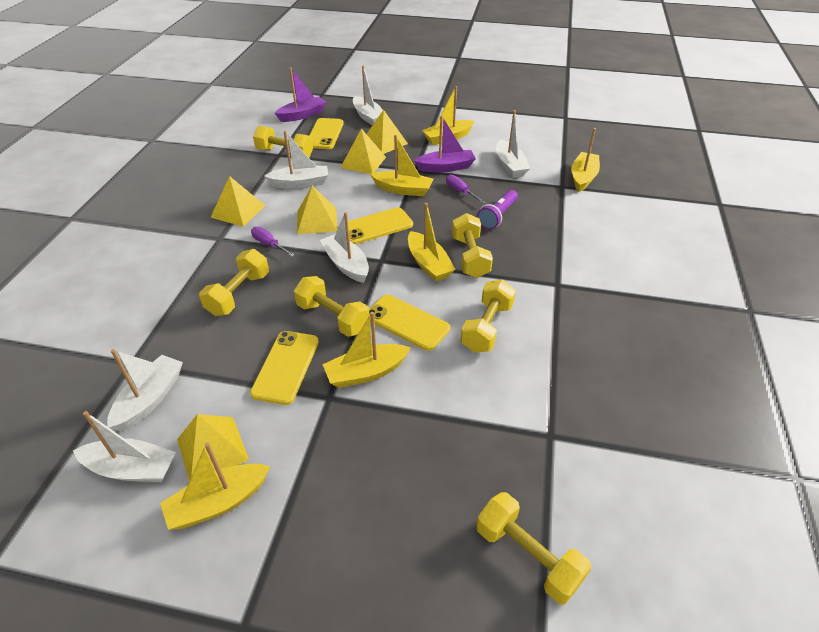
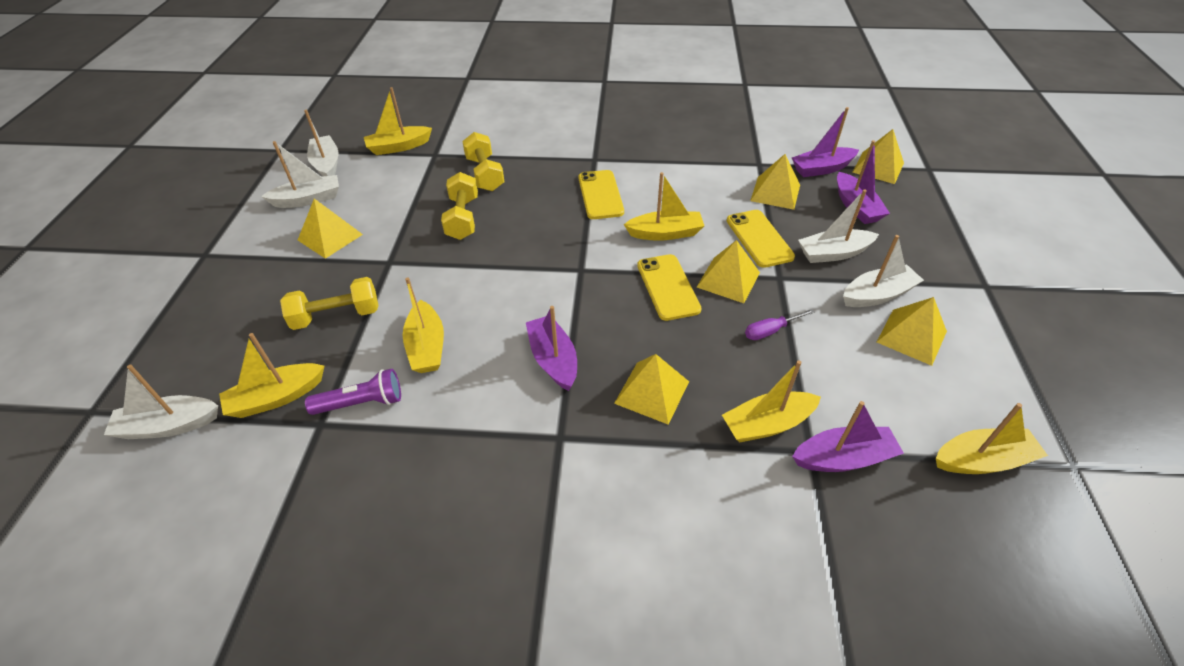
purple boat: [275,68,327,122] [414,116,476,172] = 2 -> [526,306,577,391] [792,107,859,177] [792,401,904,472] [837,140,890,224] = 4
purple screwdriver: [251,227,295,257] [446,174,485,203] = 2 -> [745,309,815,340] = 1
white boat: [73,411,176,482] [107,349,183,431] [264,131,328,189] [320,212,369,283] [353,66,383,125] [496,110,530,178] = 6 -> [104,365,218,439] [261,141,339,208] [304,110,338,176] [798,190,879,263] [843,235,924,307] = 5
yellow dumbbell: [199,249,269,316] [253,126,313,158] [294,276,370,337] [452,213,493,278] [461,280,516,353] [476,492,591,604] = 6 -> [280,277,378,330] [441,172,478,240] [462,132,505,191] = 3
yellow phone: [250,331,319,405] [309,118,344,149] [348,207,413,244] [369,295,450,351] = 4 -> [578,170,624,219] [637,254,701,321] [727,210,795,268] = 3
yellow pyramid: [177,414,249,481] [210,176,265,227] [297,186,337,234] [340,129,386,174] [367,110,408,154] = 5 -> [298,199,363,259] [614,354,689,425] [697,240,760,303] [750,154,800,210] [852,129,904,184] [877,297,947,366] = 6

